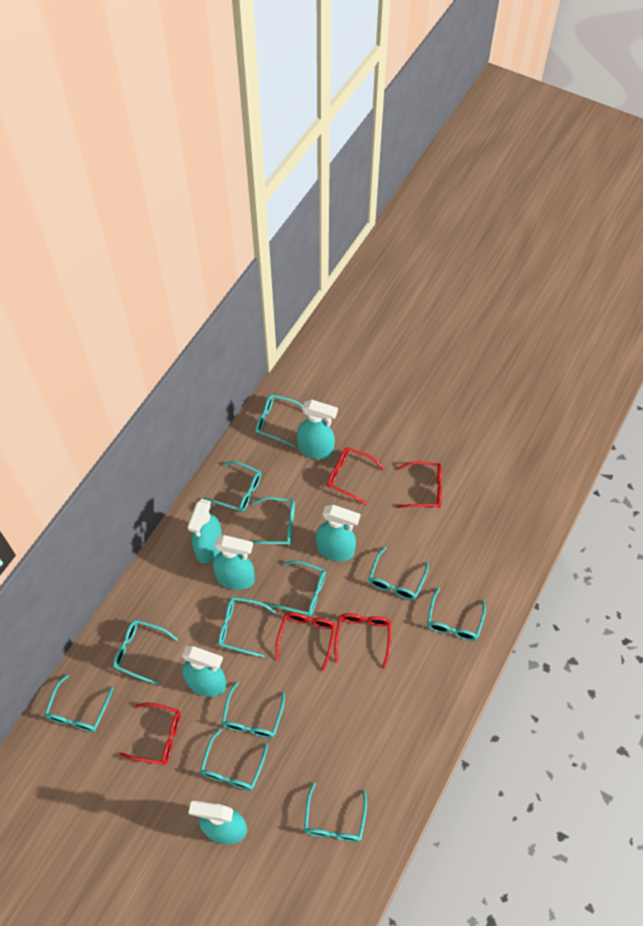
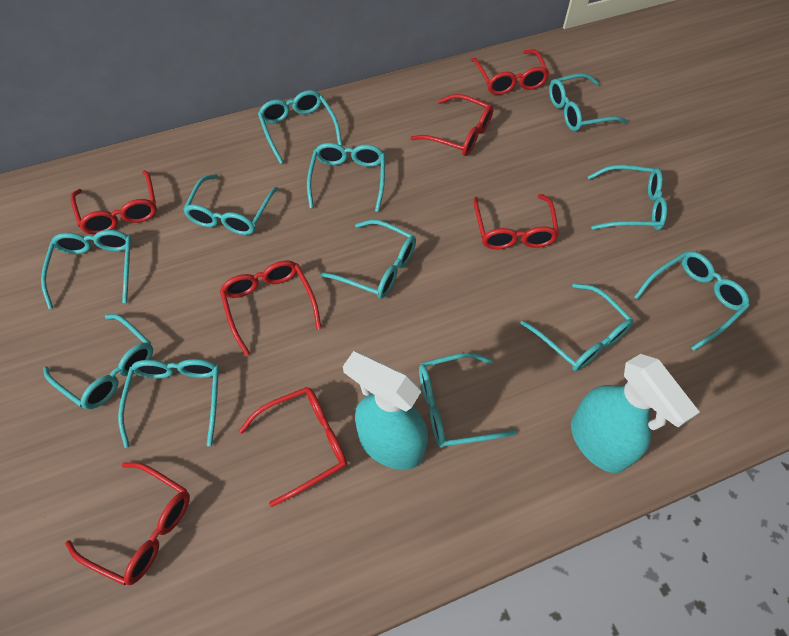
red glasses: [120,702,181,765] [275,612,336,671] [327,447,384,505] [334,613,391,669] [397,462,442,508] = 5 -> [65,462,190,585] [71,170,157,235] [220,260,321,356] [239,387,347,507] [410,94,494,156] [471,49,550,95] [474,194,559,249] = 7
turquoise spray bottle: [182,646,226,697] [188,499,222,563] [189,801,247,844] [213,535,255,590] [297,400,338,459] [316,505,361,561] = 6 -> [343,351,428,470] [571,354,700,473] = 2

